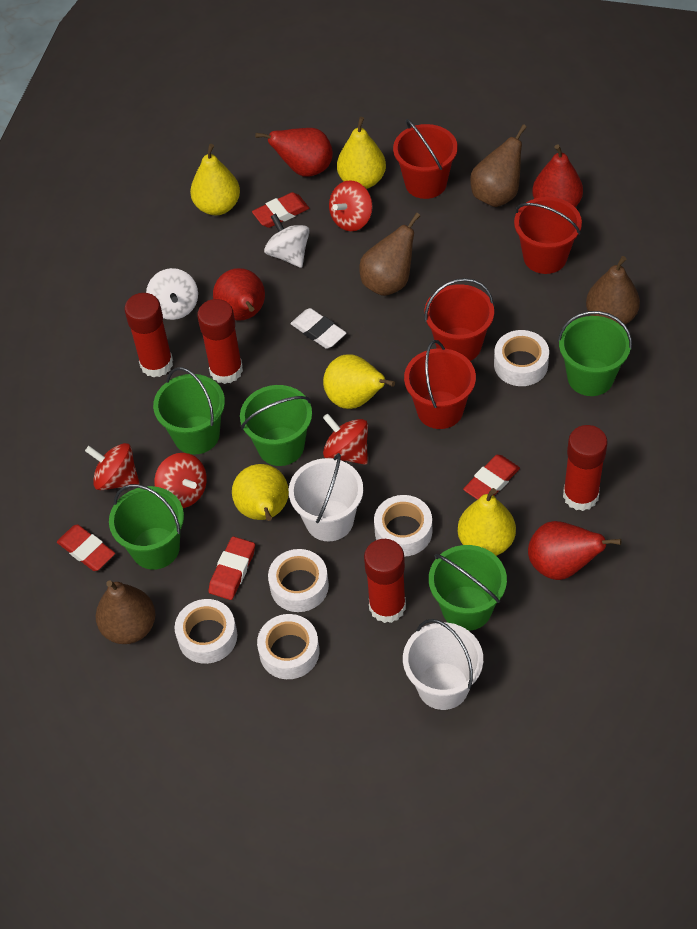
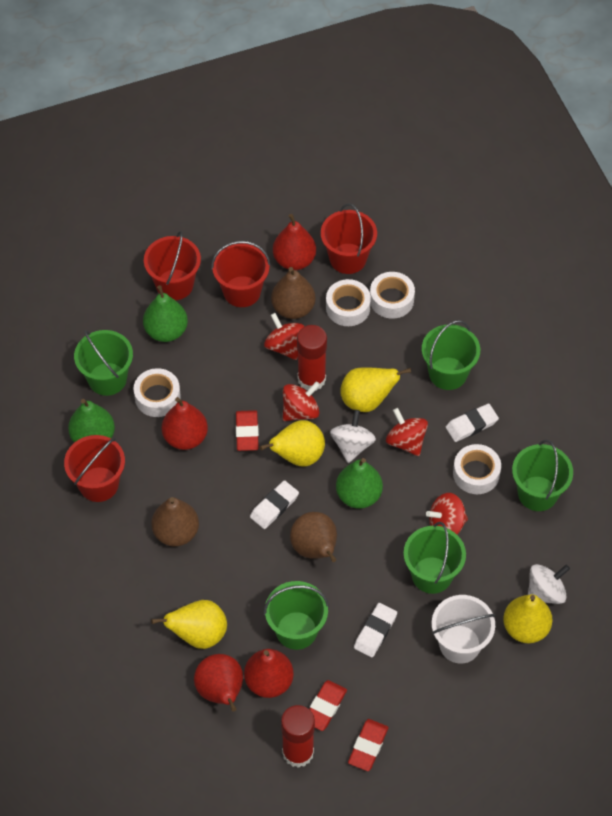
brown pear: [96,581,156,644] [359,213,420,296] [470,124,527,207] [586,256,640,326] = 4 -> [151,497,199,546] [271,267,316,319] [290,512,337,562] = 3
green pear: none = 0 -> [68,399,115,443] [143,285,188,342] [336,458,383,509] = 3
red eraser: [57,524,115,571] [208,536,255,600] [252,192,309,228] [463,455,520,500] = 4 -> [236,410,259,451] [310,680,347,731] [348,719,388,771] = 3
red glue stick: [125,293,173,377] [197,299,243,384] [364,539,406,623] [563,425,608,511] = 4 -> [281,705,315,768] [297,325,327,391] = 2
white bucket: [289,453,363,541] [403,619,483,710] = 2 -> [432,595,495,664] = 1
white eraser: [291,308,346,349] = 1 -> [250,480,299,529] [354,603,397,657] [446,403,499,442] = 3
white tape: [175,599,237,664] [257,614,319,679] [268,549,329,612] [374,495,432,556] [494,330,549,386] = 5 -> [134,368,181,417] [326,279,371,326] [370,272,415,319] [453,444,501,494] = 4
yellow pear: [190,144,240,215] [232,464,289,521] [323,354,395,409] [337,117,386,189] [458,488,516,556] = 5 -> [151,600,227,649] [260,420,325,466] [340,367,411,412] [503,594,553,643] = 4

